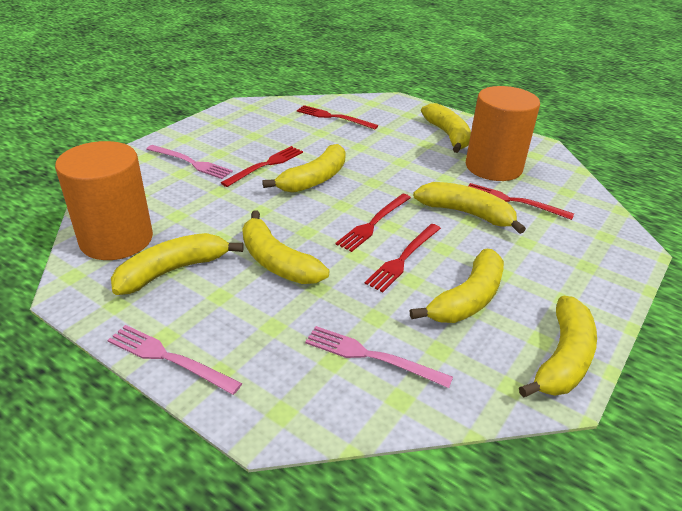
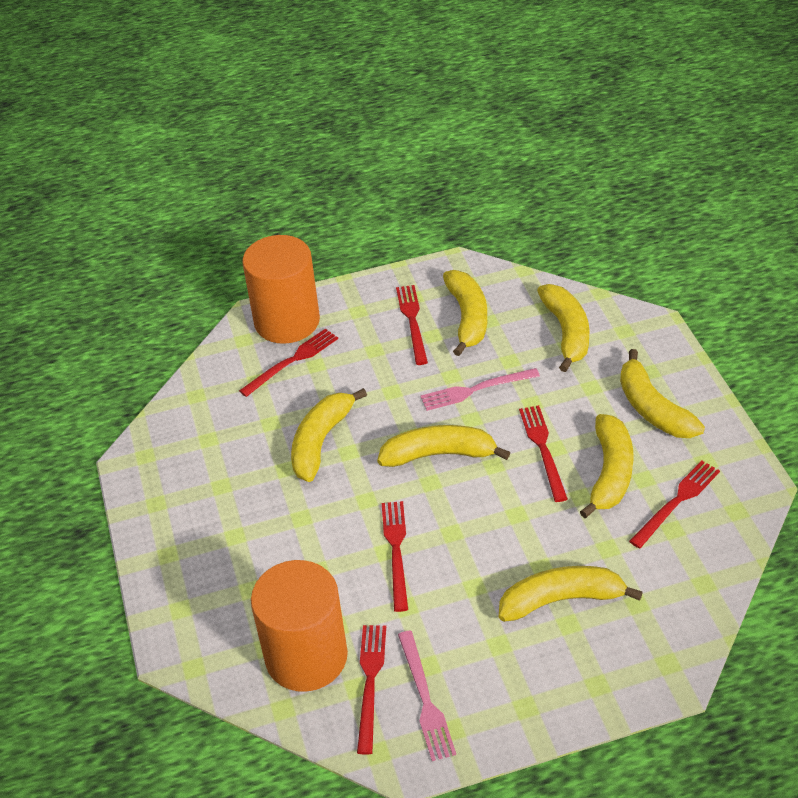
pink fork: [108,325,242,395] [147,145,233,179] [305,326,453,388] = 3 -> [398,630,456,761] [421,368,540,411] = 2
red fork: [221,146,303,187] [297,105,379,129] [336,194,411,252] [365,224,441,292] [468,183,574,220] = 5 -> [239,328,338,397] [357,625,386,755] [382,501,408,612] [396,285,428,365] [519,405,568,502] [629,461,720,549] = 6

